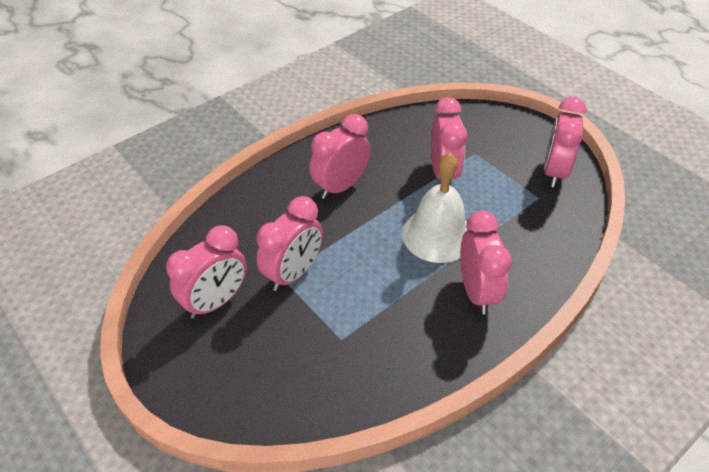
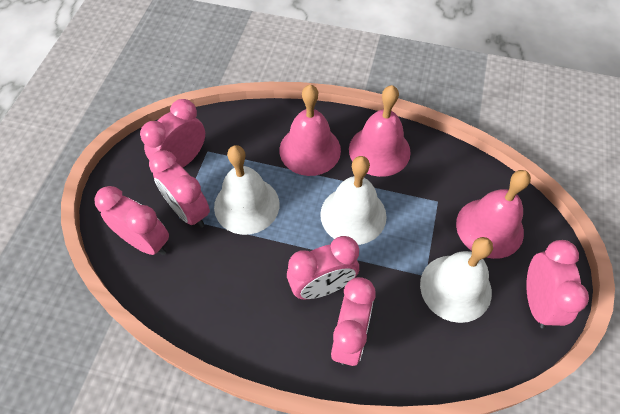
pink bell: none = 0 -> [279,85,341,176] [349,85,411,177] [456,170,531,259] = 3
white bell: [402,153,469,263] = 1 -> [214,145,280,235] [320,156,387,245] [420,237,493,323] = 3

